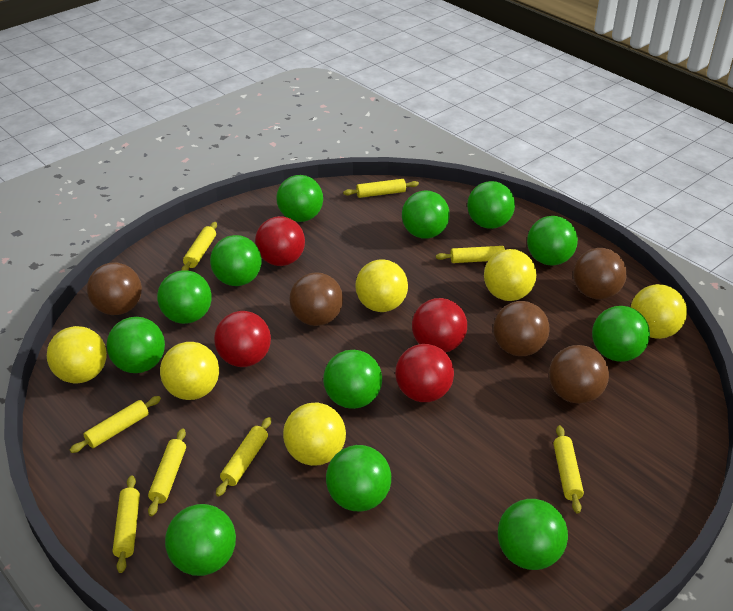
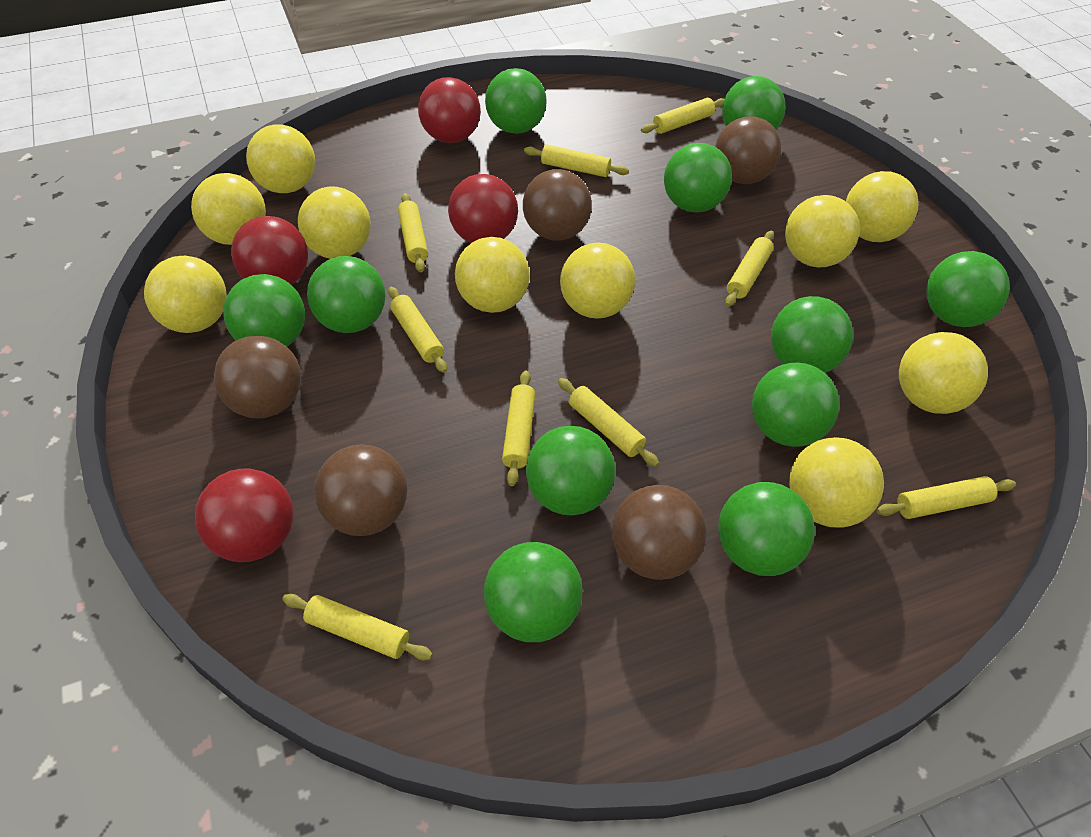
green ball: [107,317,165,373] [157,270,212,324] [165,504,236,576] [210,235,262,286] [276,175,323,222] [323,350,382,409] [326,445,391,512] [402,191,450,239] [467,181,515,229] [498,499,568,570] [527,216,578,266] [592,306,650,362] = 12 -> [223,274,305,347] [307,256,386,333] [484,542,583,642] [485,68,547,134] [526,426,615,515] [664,143,732,212] [718,482,815,576] [722,76,785,130] [752,362,839,447] [771,296,853,373] [926,251,1010,327] = 11
yellow ball: [47,326,107,383] [160,342,219,400] [283,403,346,466] [355,259,408,312] [484,249,536,301] [631,284,687,339] = 6 -> [144,256,227,333] [191,173,266,245] [246,124,315,193] [298,186,371,259] [455,237,530,313] [560,242,635,319] [785,195,860,268] [789,437,884,528] [846,171,919,242] [899,332,988,414] = 10
yellow rolling pin: [70,396,161,453] [113,475,140,573] [148,428,186,516] [182,222,217,270] [216,417,271,497] [343,179,419,198] [436,246,519,263] [553,425,584,514] = 8 -> [282,594,433,660] [388,287,447,373] [398,193,428,272] [502,371,535,486] [524,144,629,177] [558,378,659,467] [641,98,724,134] [725,231,774,307] [877,476,1016,519] = 9

